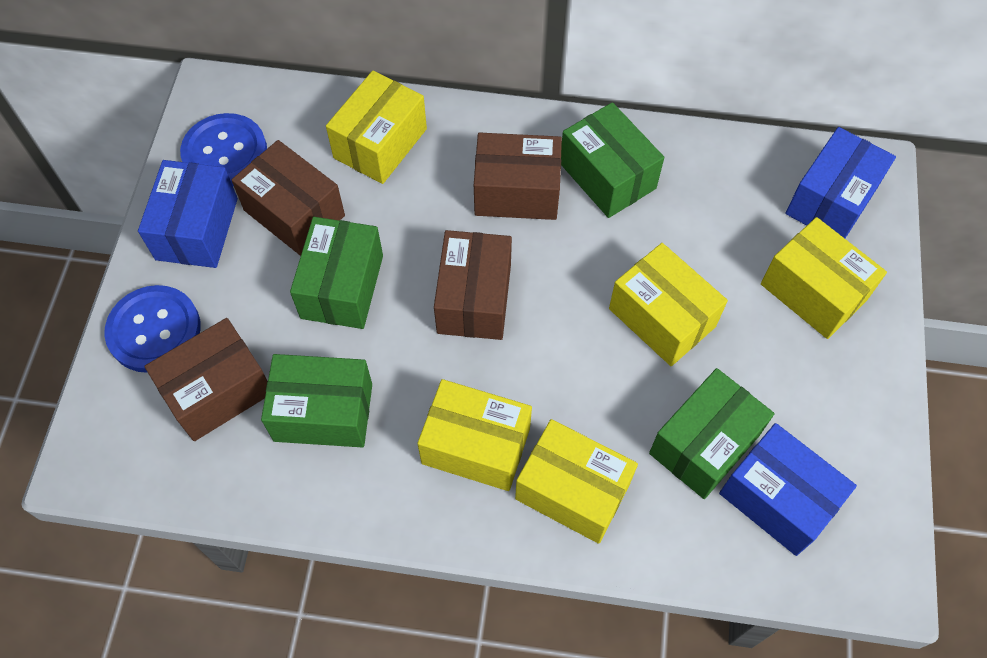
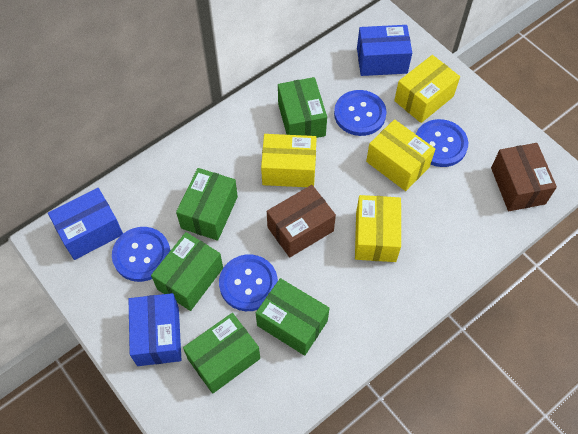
blue button: [104,285,201,373] [180,113,267,186] = 2 -> [112,227,170,282] [219,254,278,311] [334,90,387,136] [416,119,468,167] = 4
brown box: [144,318,268,441] [232,140,345,256] [434,230,512,340] [474,132,562,220] = 4 -> [267,185,336,258] [491,143,557,211] = 2
green box: [261,354,372,448] [290,217,383,329] [561,102,664,218] [649,368,775,499] = 4 -> [151,232,223,311] [176,168,238,241] [183,313,260,394] [256,278,330,356] [278,77,327,138] = 5
yellow box: [326,71,427,184] [417,379,532,491] [515,419,638,544] [609,243,728,366] [761,217,887,339] = 5 -> [261,134,317,187] [355,195,401,262] [366,119,435,191] [394,55,460,123] = 4

